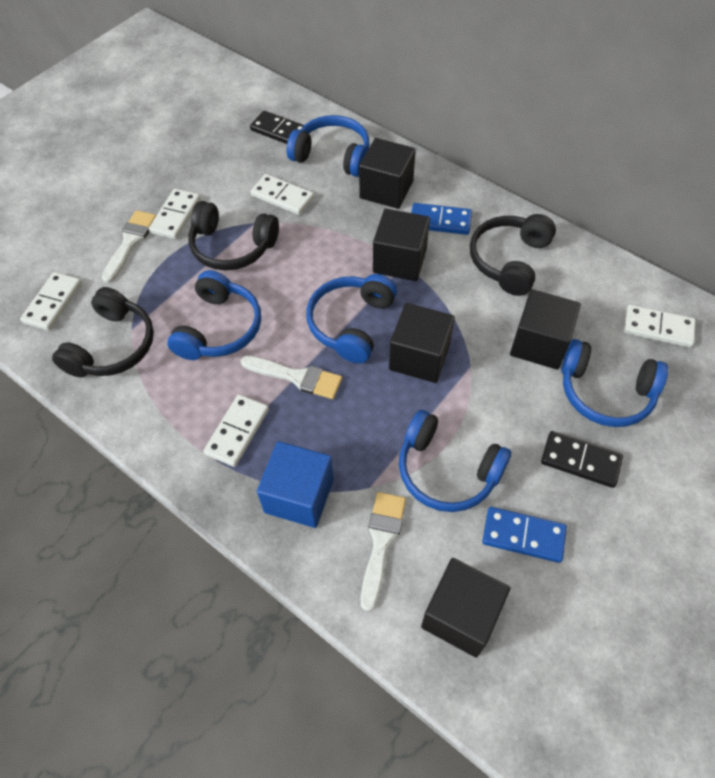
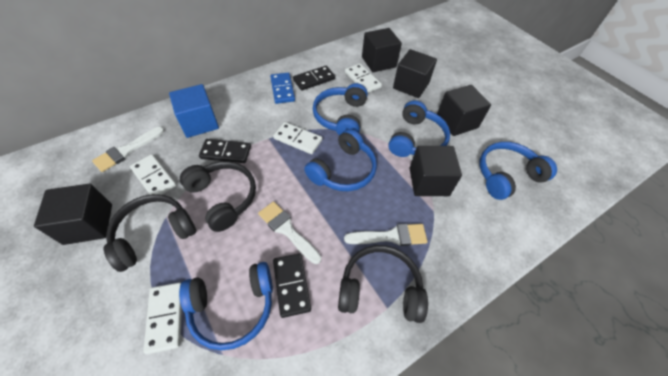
black domino: [250,111,304,144] [541,431,623,488] = 2 -> [199,139,251,163] [273,253,311,318] [293,66,335,91] = 3
blue domino: [411,203,472,235] [482,507,567,563] = 2 -> [270,73,295,104] = 1
white domino: [20,272,82,331] [149,189,201,239] [203,394,269,467] [250,174,314,215] [624,304,696,348] = 5 -> [130,154,176,195] [143,283,182,354] [273,122,322,154] [345,63,382,93] = 4

